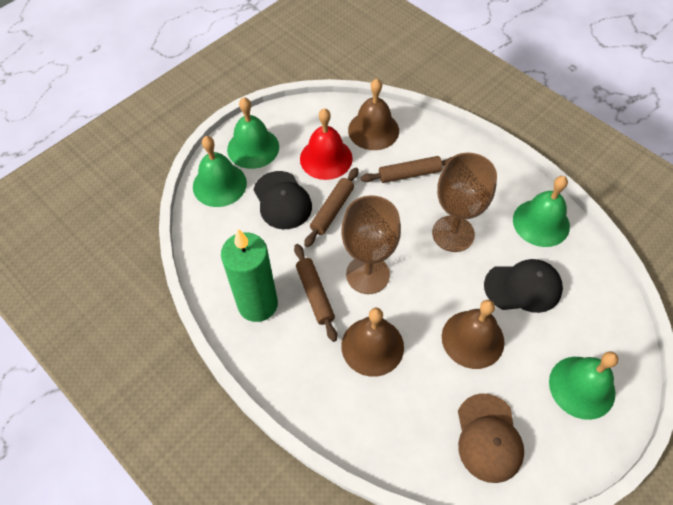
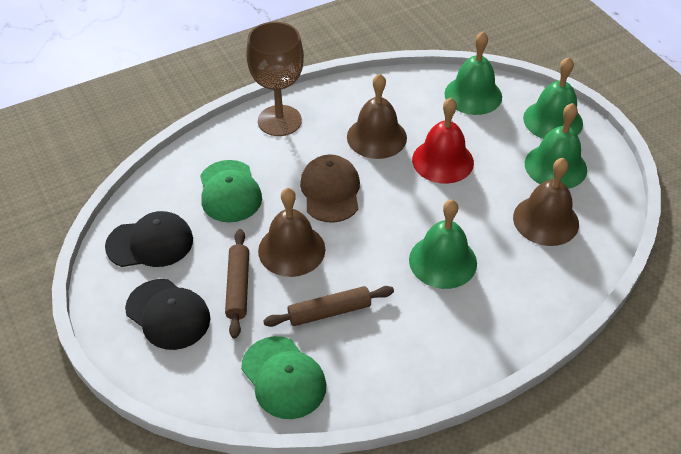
brown goblet: [341,195,401,294] [432,153,497,252] = 2 -> [246,22,304,136] = 1
brown rolling pin: [294,244,337,342] [304,168,359,247] [361,156,451,183] = 3 -> [225,229,249,339] [263,286,394,327] = 2
green candle: [221,229,278,322] = 1 -> none = 0
green cap: none = 0 -> [200,160,262,222] [241,336,326,419] = 2

